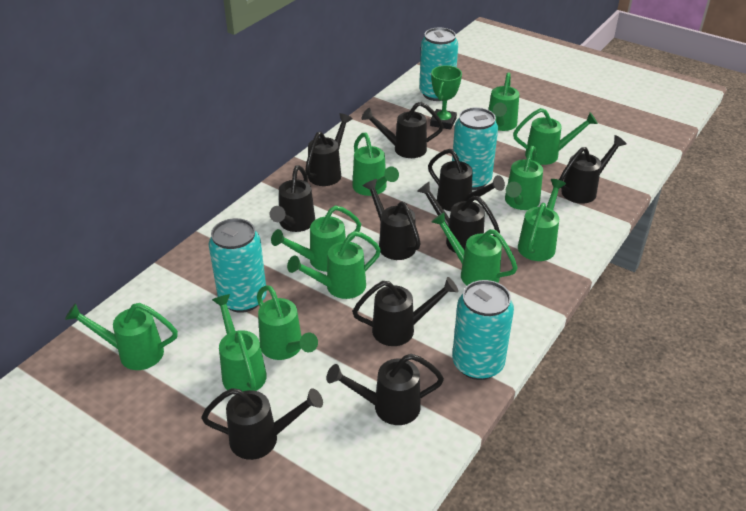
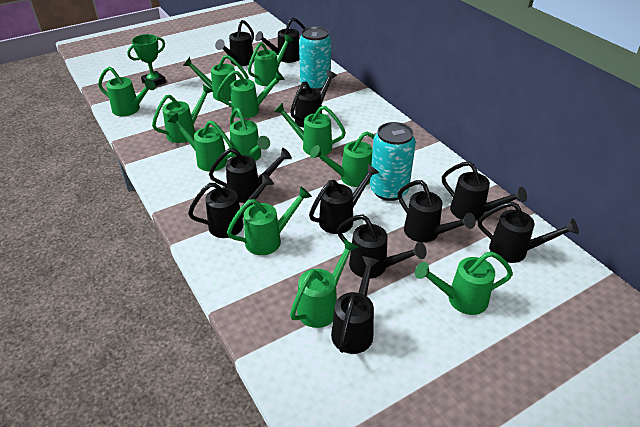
black watering can: [201,388,323,460] [270,165,315,232] [305,113,353,186] [326,354,444,425] [352,277,458,346] [361,102,444,158] [363,179,421,260] [417,182,500,253] [428,149,505,211] [559,135,626,204] = 10 -> [188,174,274,238] [209,148,292,203] [215,20,254,66] [255,18,305,63] [290,70,337,128] [309,164,380,234] [331,256,379,354] [337,215,427,278] [398,180,476,242] [442,161,527,220] [478,202,579,263] = 11
green watering can: [65,303,178,370] [212,294,267,391] [257,285,318,360] [271,205,361,272] [287,231,381,299] [352,133,399,196] [432,212,517,286] [488,72,519,131] [505,146,543,210] [513,108,598,165] [518,179,566,261] = 11 -> [98,67,156,116] [152,84,213,143] [168,113,234,172] [183,55,249,101] [216,71,285,119] [227,186,312,255] [230,108,270,161] [248,34,294,86] [274,103,346,155] [290,239,358,328] [310,132,375,187] [415,251,513,315] = 12
turquoise can: [209,218,267,313] [419,28,458,101] [452,107,498,190] [452,280,514,380] = 4 -> [299,26,331,91] [370,122,416,201] = 2

